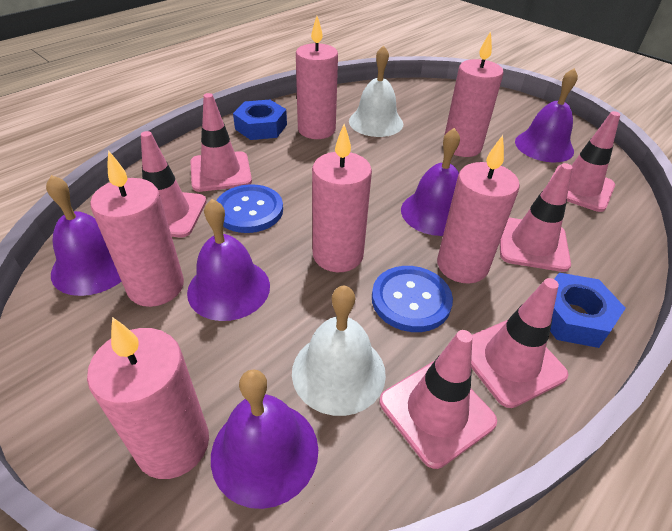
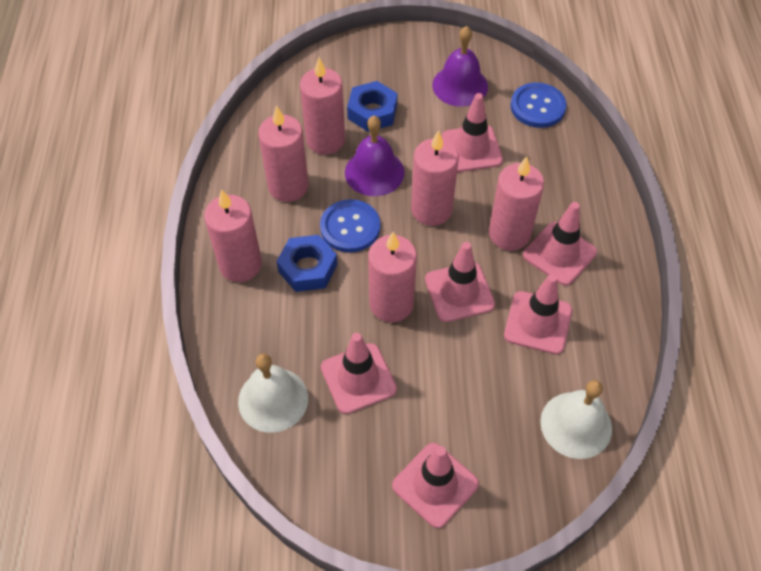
purple bell: [46,175,121,296] [187,199,270,321] [211,369,318,509] [401,128,460,236] [515,68,578,162] = 5 -> [345,116,404,196] [432,26,488,107] = 2

